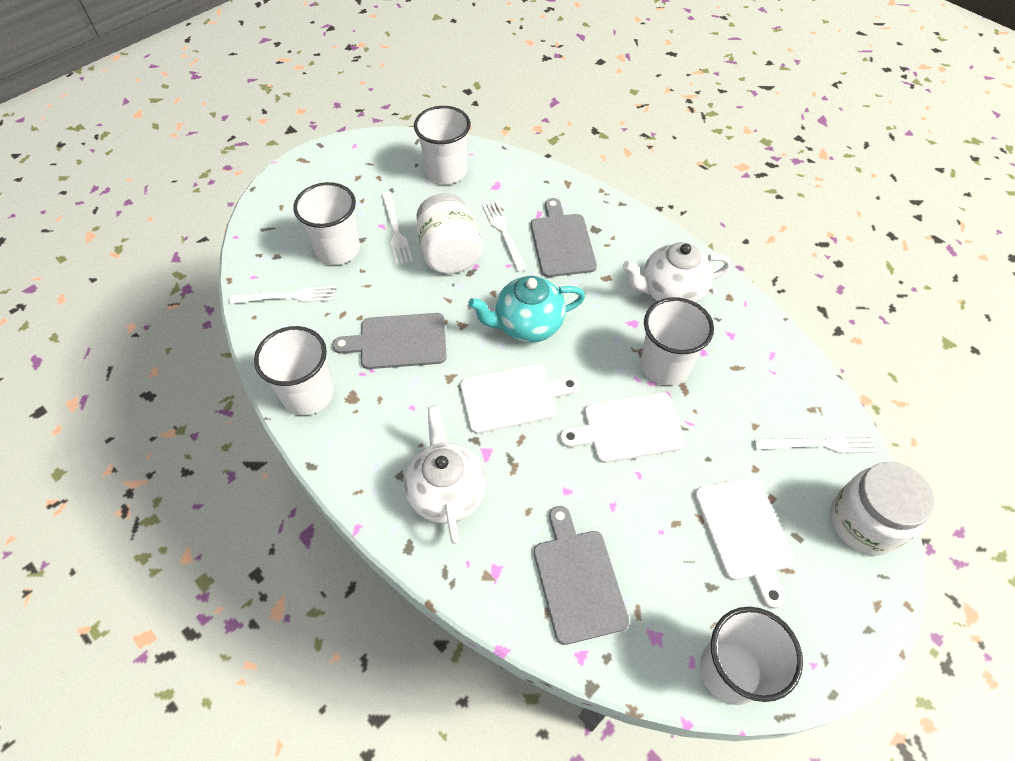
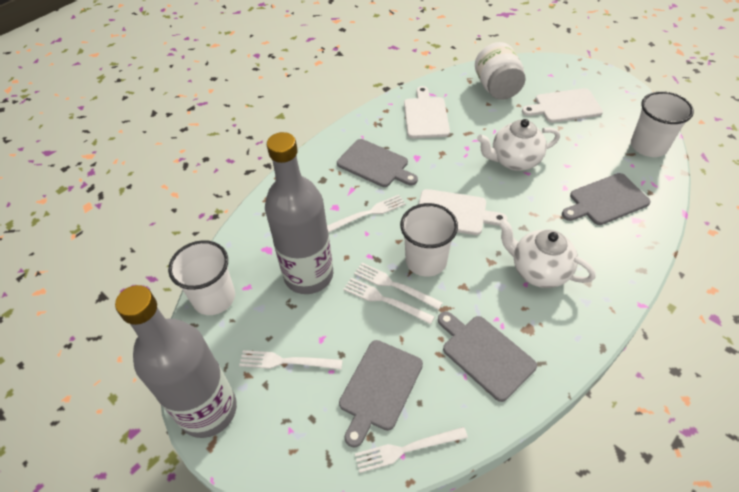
grey bottle: none = 0 -> [115,285,237,438] [265,132,333,294] = 2
grey cutting board: [332,313,447,369] [531,198,597,277] [534,506,629,645] = 3 -> [337,139,418,187] [339,340,423,447] [438,312,537,402] [562,173,651,225] = 4
turquoise teapot: [468,276,585,343] = 1 -> none = 0
white cup: [254,326,334,415] [293,182,360,265] [414,106,471,184] [640,297,714,385] [700,607,803,705] = 5 -> [168,240,235,315] [400,203,458,277] [631,91,694,157] = 3
white fork: [229,286,336,304] [382,192,413,265] [482,201,527,272] [754,434,876,453] = 4 -> [239,350,343,370] [327,195,406,233] [343,278,435,324] [354,263,443,310] [355,427,468,473] = 5
white jar: [416,193,482,274] [830,462,935,555] = 2 -> [475,42,526,100] = 1

